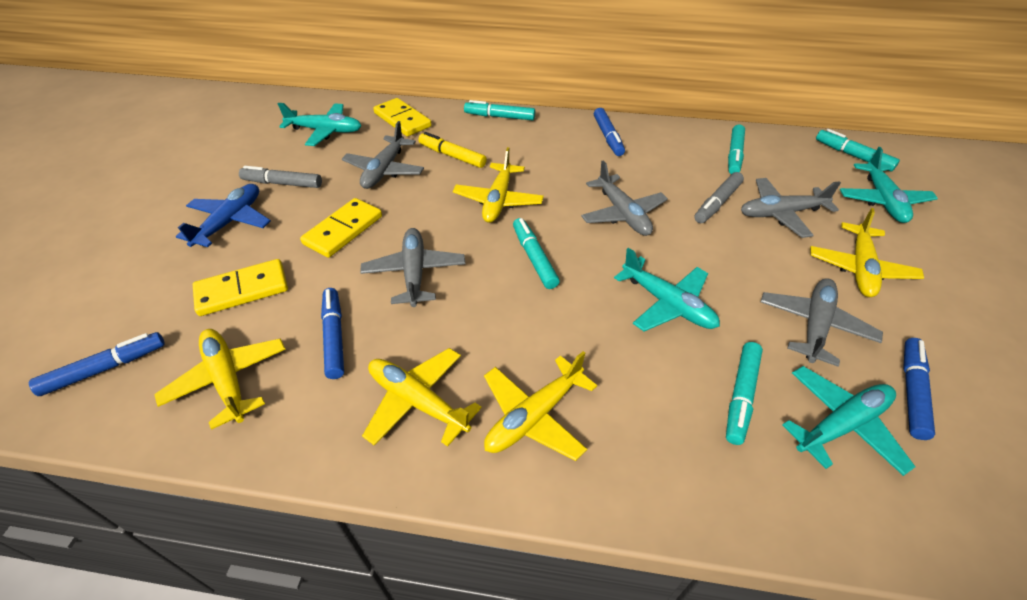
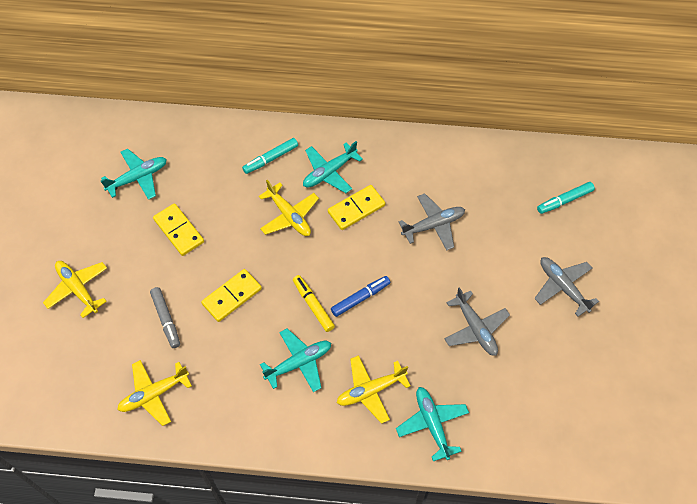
blue marker: [29,332,165,396] [321,288,344,379] [594,108,625,156] [903,338,935,440] = 4 -> [331,276,390,317] = 1
blue plane: [176,184,271,247] = 1 -> none = 0
grey marker: [239,166,322,188] [694,172,744,223] = 2 -> [150,287,180,348] = 1
grey plane: [342,121,424,189] [360,228,465,307] [581,161,668,236] [741,178,841,238] [761,278,883,367] = 5 -> [399,193,465,250] [444,287,510,356] [534,257,599,317] = 3
turquoise marker: [464,100,535,120] [513,218,560,289] [726,342,763,445] [728,124,745,174] [816,129,900,171] = 5 -> [242,138,298,174] [537,182,595,214] = 2
yellow plane: [154,329,285,430] [362,348,482,447] [453,147,544,223] [484,351,597,461] [810,208,924,297] = 5 -> [43,261,107,318] [117,360,192,426] [259,180,319,236] [337,355,410,424] = 4

